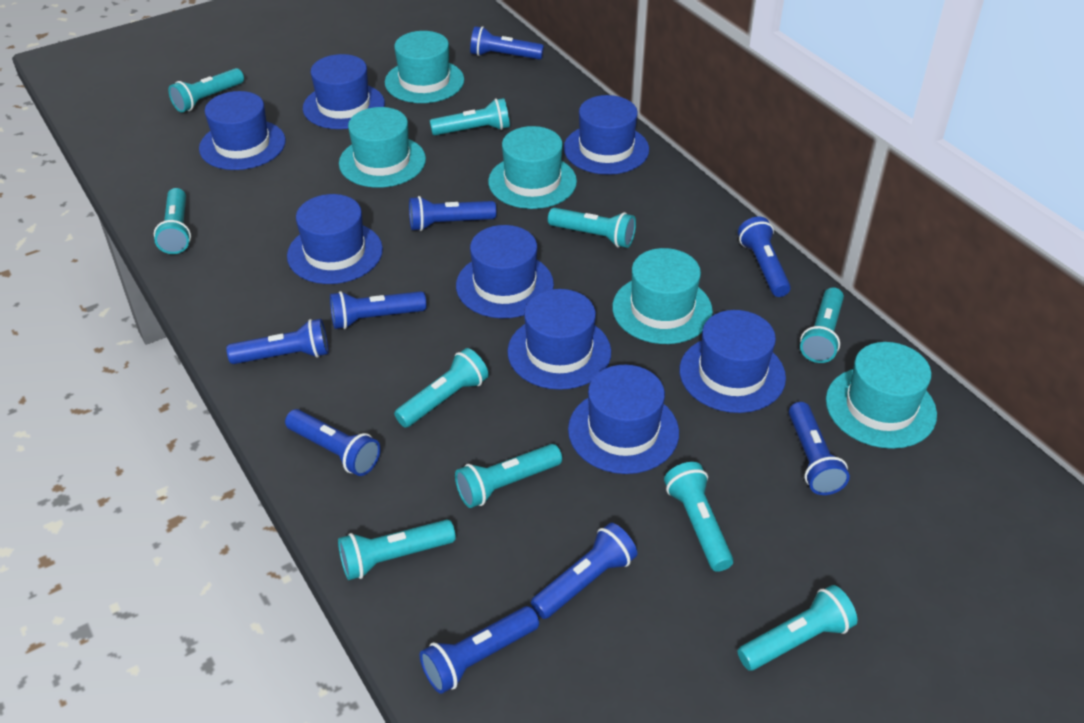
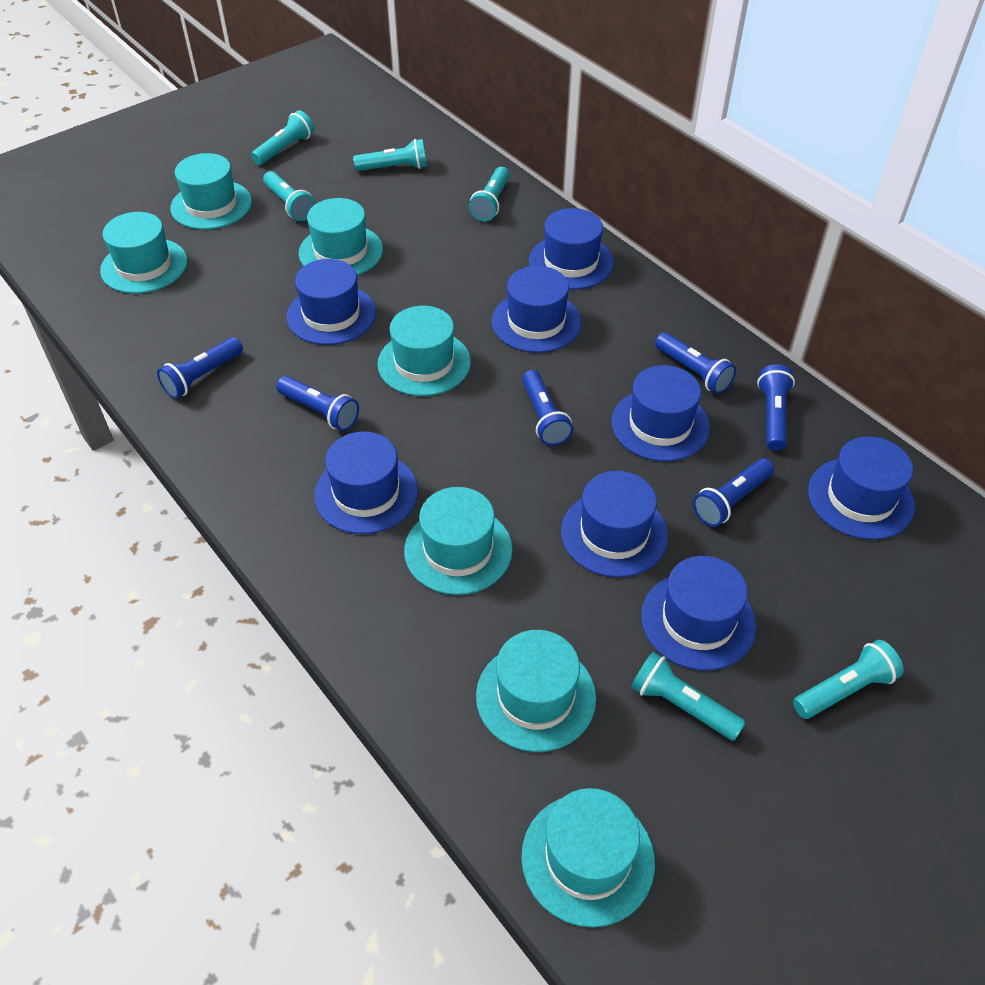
blue flashlight: [226,319,329,364] [285,409,381,476] [330,291,426,329] [409,196,496,231] [420,606,539,694] [470,26,544,60] [531,523,637,619] [738,216,791,297] [789,402,850,495] = 9 -> [157,337,243,399] [276,376,359,431] [522,370,573,446] [655,332,736,394] [693,459,774,527] [757,364,795,451] = 6
turquoise flashlight: [154,188,191,254] [168,68,244,113] [338,519,456,580] [394,348,489,428] [430,98,510,136] [455,444,562,508] [548,208,636,248] [664,462,733,572] [738,585,857,671] [800,287,844,363] = 10 -> [251,110,314,165] [263,171,316,221] [353,139,427,171] [469,167,510,221] [631,652,746,741] [793,640,904,719] = 6
turquoise hat: [339,107,426,188] [385,31,464,103] [488,126,577,209] [612,248,713,344] [826,342,937,449] = 5 -> [100,212,187,294] [170,153,252,230] [299,198,383,275] [377,306,471,396] [404,487,513,595] [476,630,596,752] [521,788,655,927] = 7

